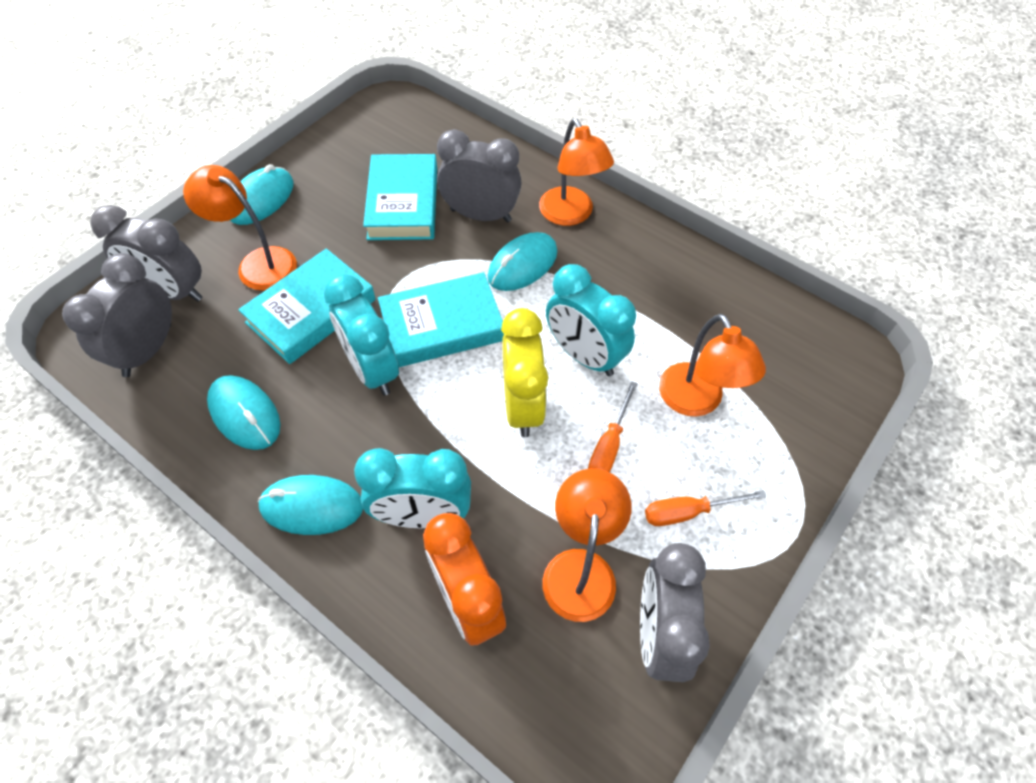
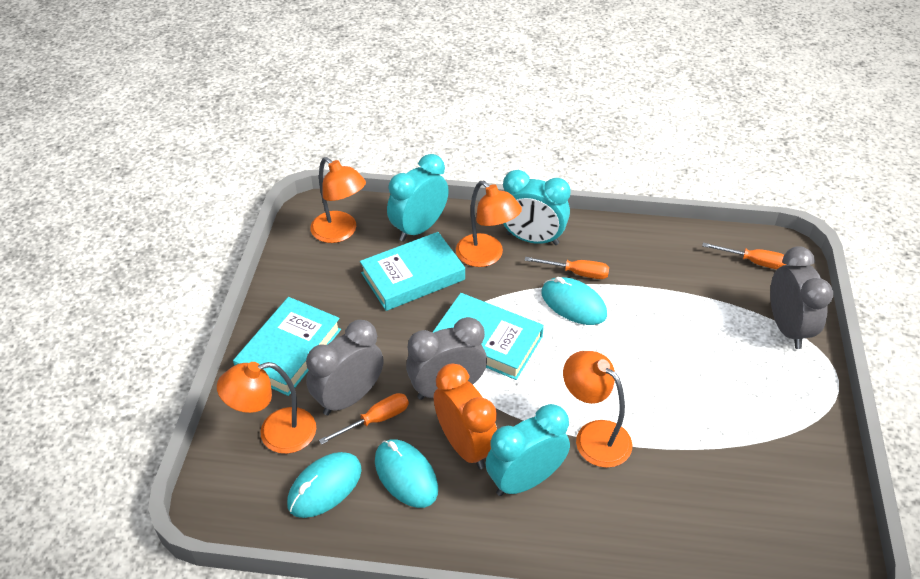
grey clock: [62,253,172,377] [90,205,202,302] [437,129,522,222] [640,543,710,682] = 4 -> [306,320,383,415] [406,317,487,400] [770,246,833,349] = 3
orange screwdriver: [588,381,637,472] [645,490,766,526] = 2 -> [319,393,409,445] [524,257,609,279] [702,242,786,269] = 3
turquoise mouse: [207,375,280,450] [230,164,294,225] [258,475,363,535] [487,232,557,291] = 4 -> [287,452,362,518] [375,439,438,508] [541,277,607,325] = 3
yellow clock: [501,308,548,437] = 1 -> none = 0

